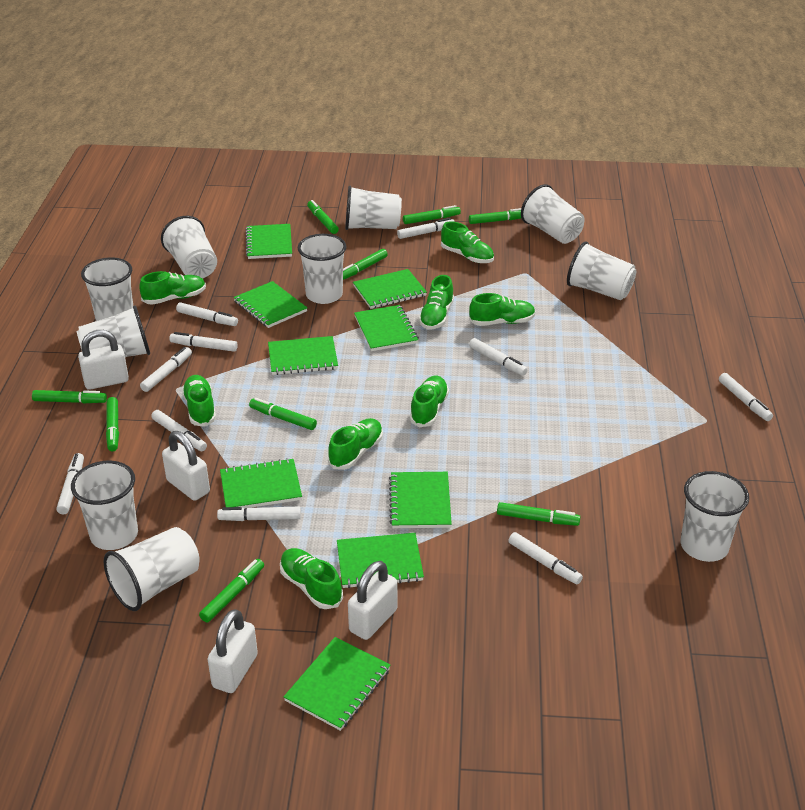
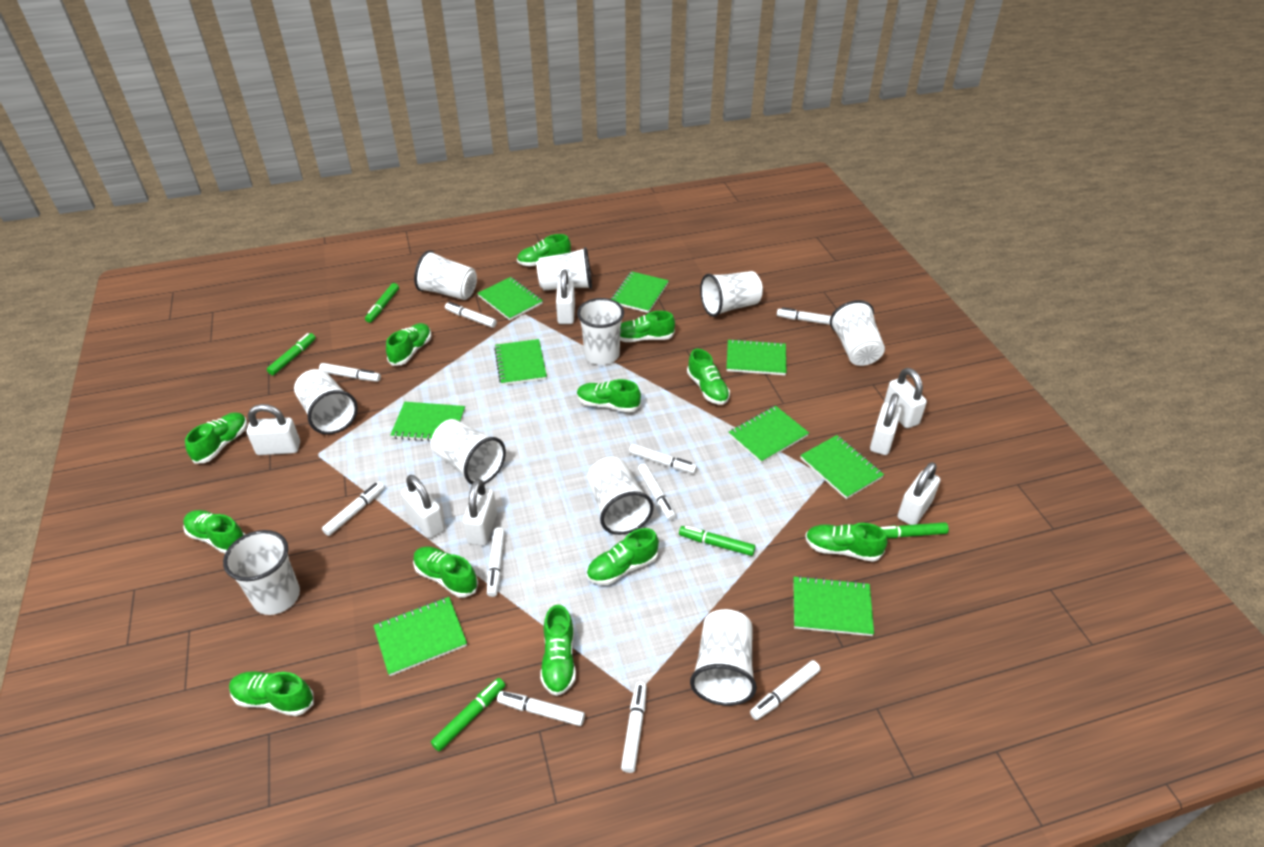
green marker: [32,390,107,403] [106,397,119,451] [199,559,264,623] [249,398,317,430] [307,200,339,234] [343,249,388,280] [403,205,461,224] [469,208,521,224] [497,502,580,526] = 9 -> [267,333,316,375] [365,283,399,323] [431,678,505,751] [679,526,755,556] [880,522,949,538] = 5
green shoe: [139,271,206,305] [182,375,216,427] [280,548,343,609] [328,418,383,470] [410,376,449,427] [419,275,454,330] [441,221,494,263] [469,293,536,326] = 8 -> [183,510,246,554] [185,412,247,464] [229,671,314,716] [386,323,431,366] [413,546,478,598] [517,234,571,266] [540,605,576,696] [577,379,641,413] [587,528,659,585] [620,311,675,342] [687,349,730,405] [805,523,888,562] = 12
white padlock: [78,330,129,390] [162,431,210,501] [207,609,258,693] [348,561,398,640] = 4 -> [247,404,300,455] [401,475,445,538] [463,479,497,546] [556,270,575,324] [870,393,902,455] [884,368,927,428] [898,462,940,525] = 7

